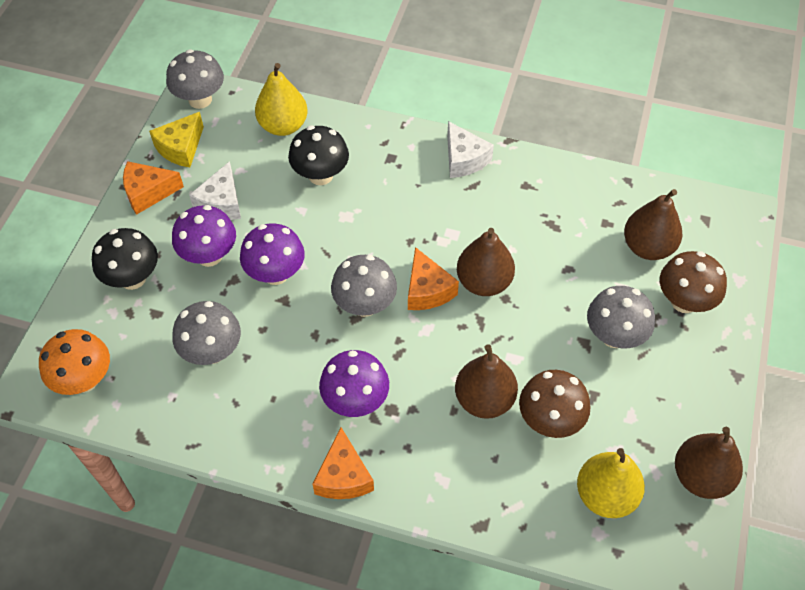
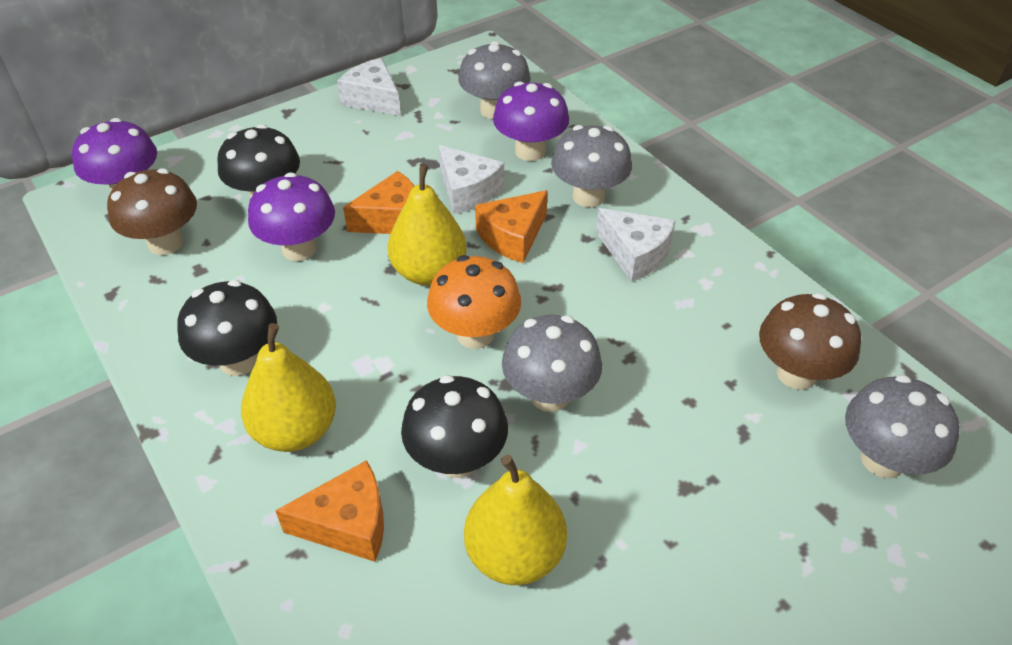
black mushroom: [92,228,158,290] [288,126,349,185] = 2 -> [177,280,277,376] [217,124,300,199] [401,375,508,478] = 3
brown pear: [455,344,518,419] [457,228,515,296] [624,189,682,260] [675,427,743,499] = 4 -> none = 0
white cheese: [189,161,241,220] [447,121,494,178] = 2 -> [337,58,401,116] [439,145,504,214] [596,208,676,282] = 3
yellow cheese: [149,112,204,167] = 1 -> none = 0
yellow pear: [255,63,308,136] [577,448,645,518] = 2 -> [241,323,336,452] [388,164,467,286] [464,455,567,585] = 3

